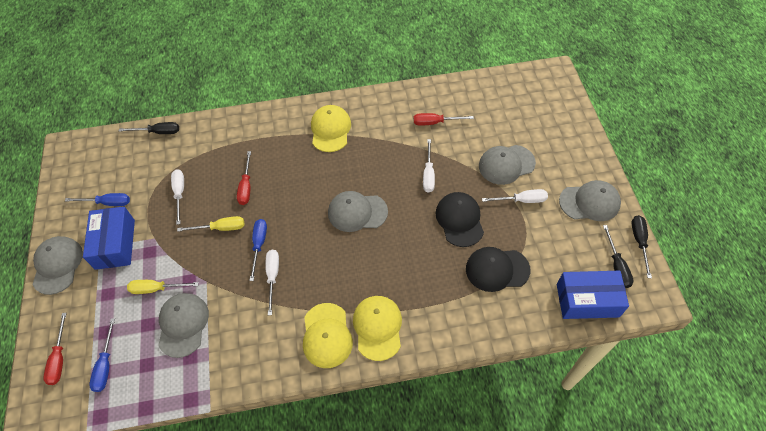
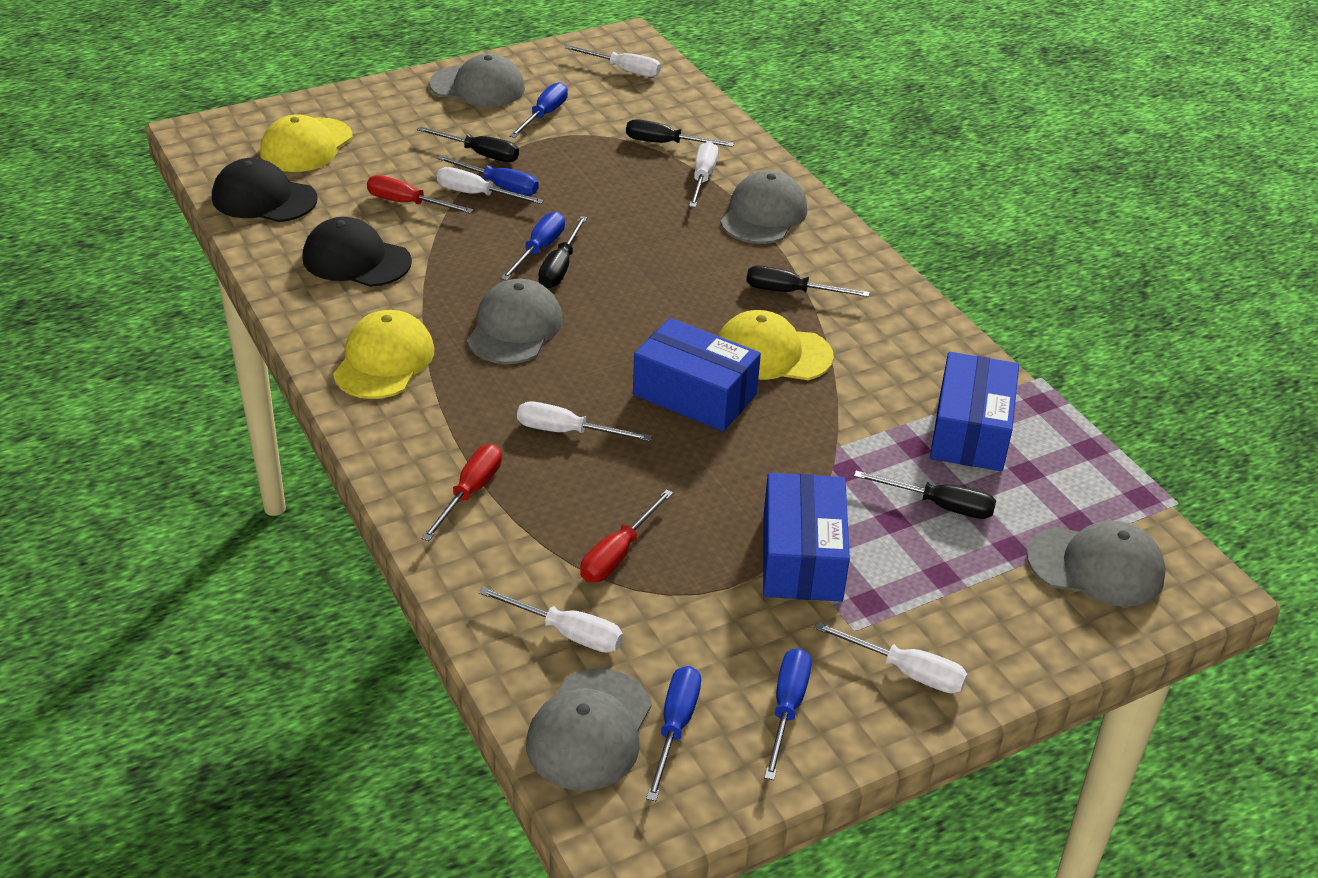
black screwdriver: [119,122,179,134] [603,225,633,288] [632,215,652,278] = 3 -> [417,126,519,162] [538,216,587,288] [626,119,734,147] [746,265,870,297] [854,471,996,519] = 5
blue box: [83,207,135,270] [557,271,629,319] = 2 -> [633,318,761,432] [763,473,850,601] [930,352,1019,471] = 3
blue screwdriver: [65,193,130,206] [89,318,115,392] [249,219,267,281] = 3 -> [437,155,539,196] [500,211,565,280] [509,82,568,138] [646,666,701,801] [764,648,812,780] = 5
white screwdriver: [171,169,184,225] [265,250,279,315] [423,139,435,193] [482,189,548,203] = 4 -> [437,167,544,204] [479,587,623,653] [517,402,652,441] [565,45,661,77] [689,141,718,208] [814,622,968,693] = 6
yellow screwdriver: [127,280,199,294] [177,216,244,232] = 2 -> none = 0

